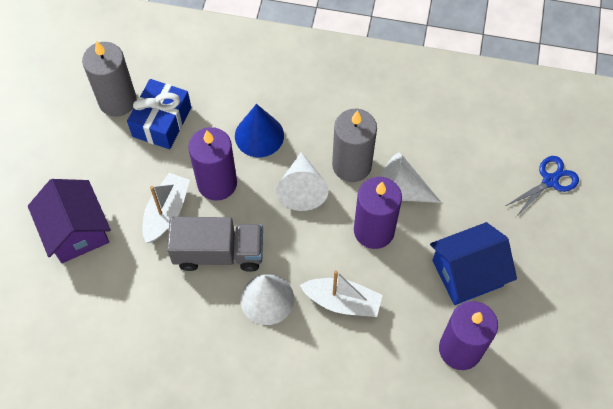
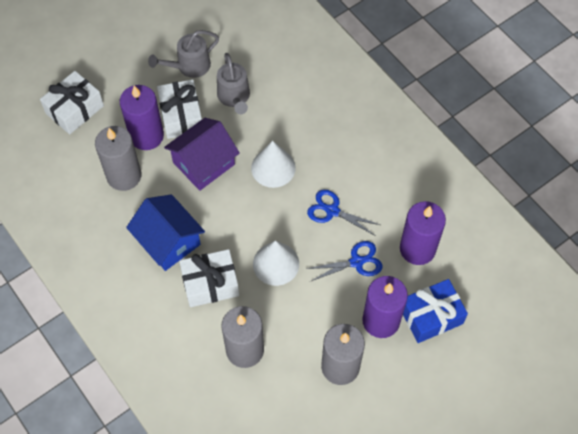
blue cone: [235,104,284,157] = 1 -> none = 0
blue scissors: [506,156,579,217] = 1 -> [306,241,383,281] [307,190,380,236] = 2
grey candle: [82,41,137,117] [332,109,377,182] = 2 -> [95,126,141,191] [222,306,264,368] [321,324,365,385] = 3
grey truck: [167,217,263,272] = 1 -> none = 0
grey watering can: none = 0 -> [148,30,219,78] [217,53,250,114] = 2
white boat: [142,173,190,243] [300,270,383,317] = 2 -> none = 0
white cone: [241,274,294,325] [276,152,328,211] [380,153,442,203] = 3 -> [251,141,296,188] [253,240,299,286] = 2
white gift: none = 0 -> [40,71,104,134] [157,79,202,139] [179,249,239,307] = 3

